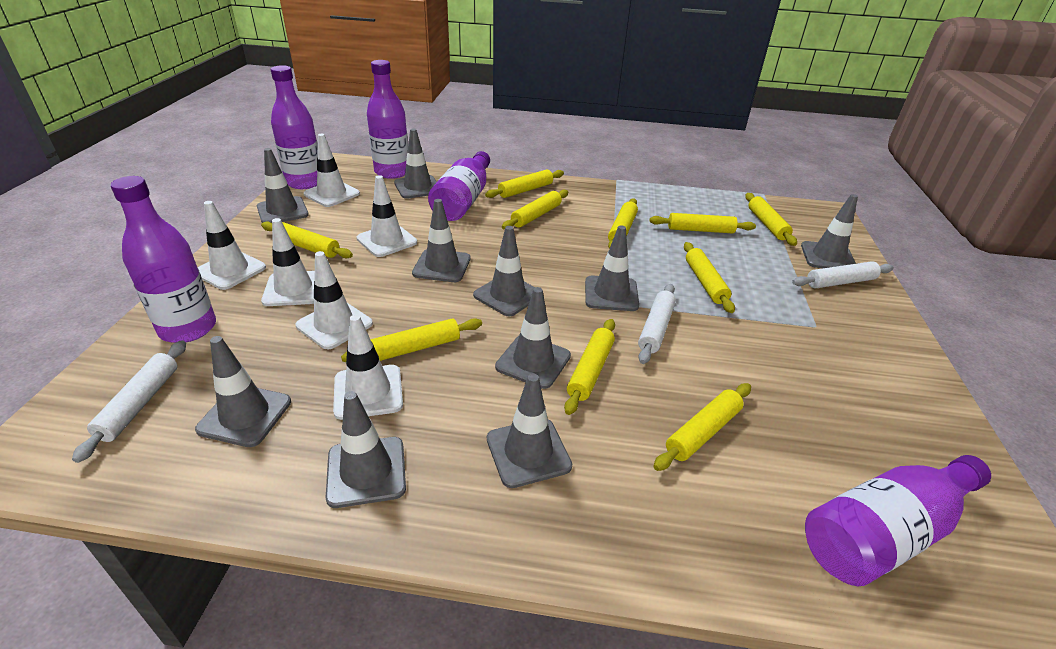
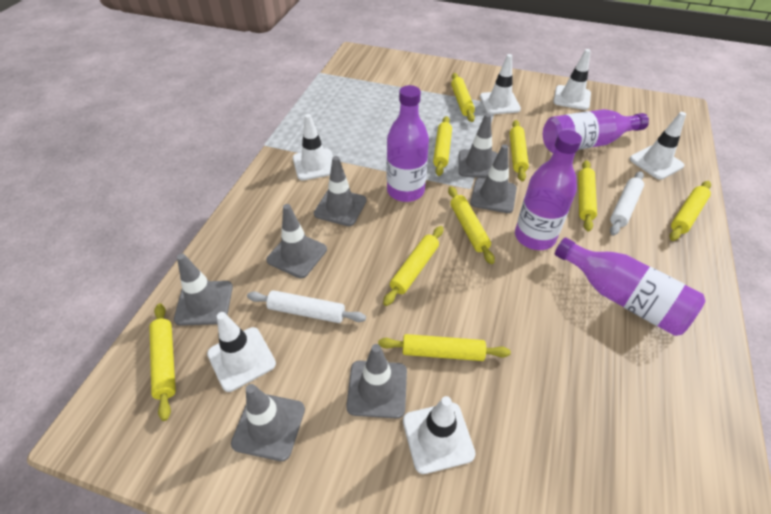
grey traffic cone: [195,336,291,447] [257,148,309,223] [326,391,406,508] [394,128,437,199] [412,199,471,282] [473,226,535,316] [487,374,572,488] [495,287,571,389] [585,225,639,311] [801,194,858,268] = 10 -> [174,253,233,326] [231,384,305,461] [266,204,327,278] [314,156,367,226] [346,344,407,419] [459,113,498,178] [470,144,517,213] = 7
purple bottle: [111,176,216,343] [271,65,318,189] [367,60,408,179] [428,151,490,221] [805,455,991,586] = 5 -> [387,85,429,202] [515,130,582,250] [543,109,649,153] [555,237,705,336] = 4
white rolling pin: [72,340,186,463] [638,284,676,364] [792,261,894,288] = 3 -> [247,290,366,323] [610,171,644,236] = 2
yellow rolling pin: [261,221,353,258] [341,318,482,362] [485,169,564,198] [502,189,568,230] [564,319,615,415] [608,198,638,249] [649,213,756,233] [653,383,751,471] [684,242,735,313] [745,193,797,246] = 10 -> [150,303,176,421] [378,334,511,361] [383,226,443,306] [433,116,452,176] [448,186,495,264] [451,73,475,122] [510,120,529,181] [578,160,597,232] [669,181,711,241] = 9

